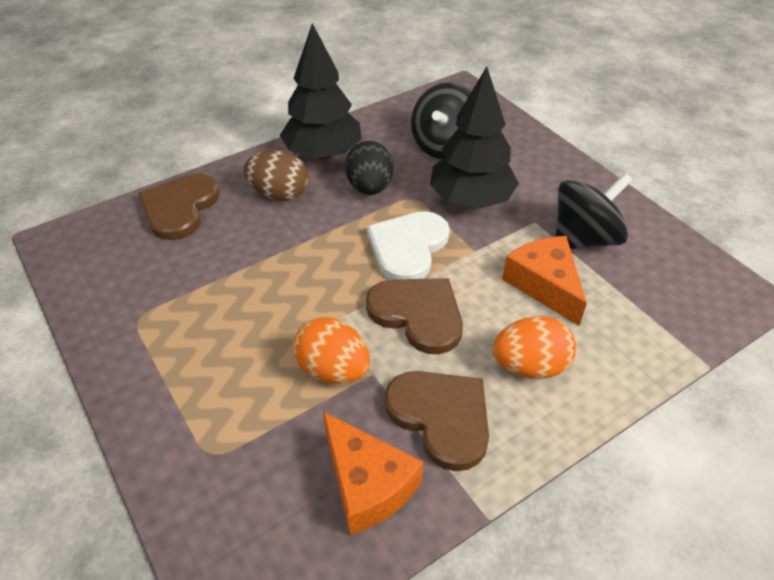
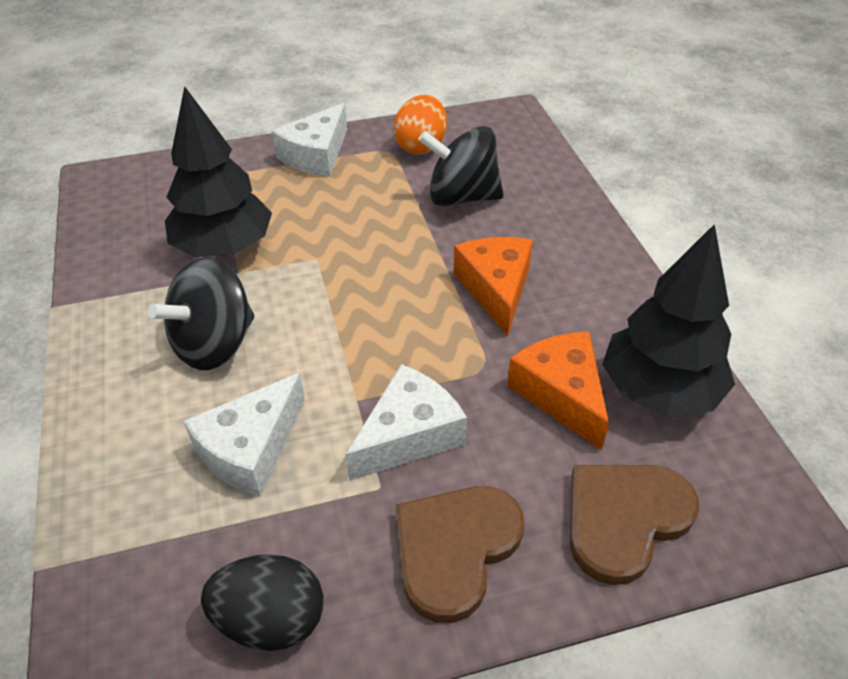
brown egg: [244,150,308,201] = 1 -> none = 0
brown heart: [138,173,220,240] [366,278,463,354] [385,371,489,471] = 3 -> [396,486,525,623] [570,465,699,585] = 2
orange egg: [293,317,370,384] [493,316,576,379] = 2 -> [393,95,447,155] = 1
white cheese: none = 0 -> [184,373,305,497] [272,103,347,177] [345,364,467,481] = 3
white heart: [367,211,450,280] = 1 -> none = 0

